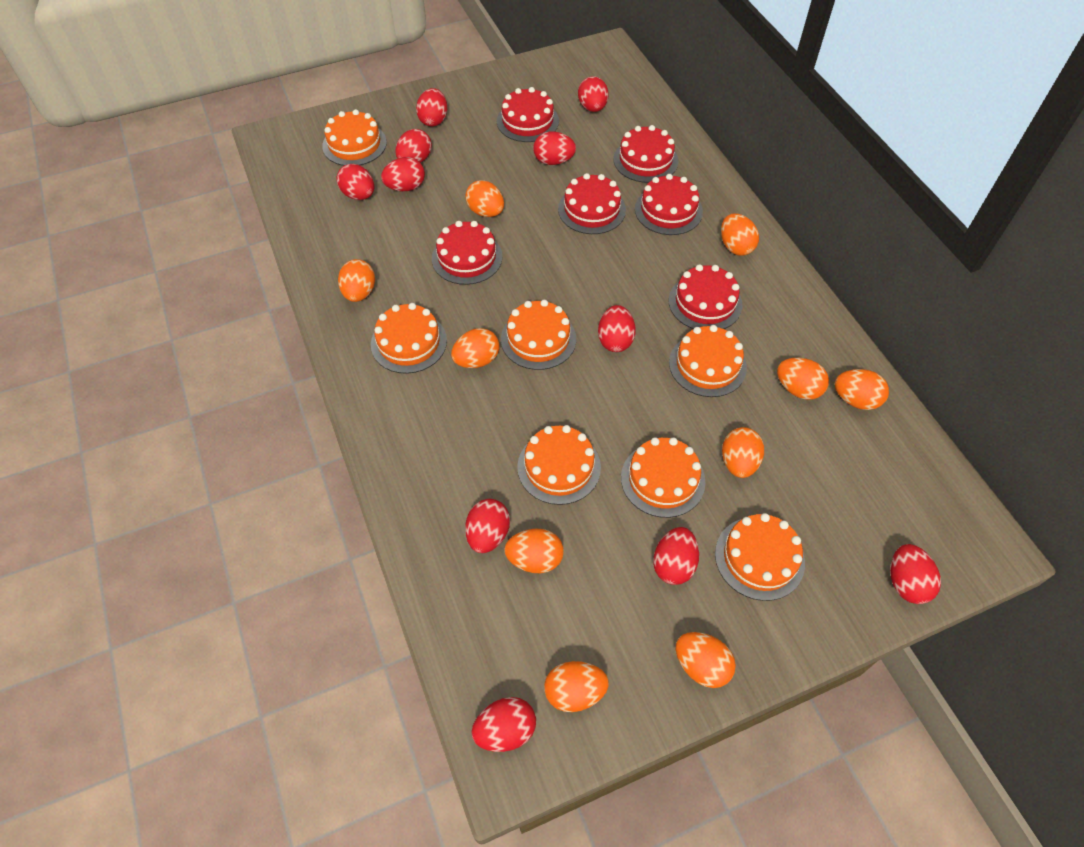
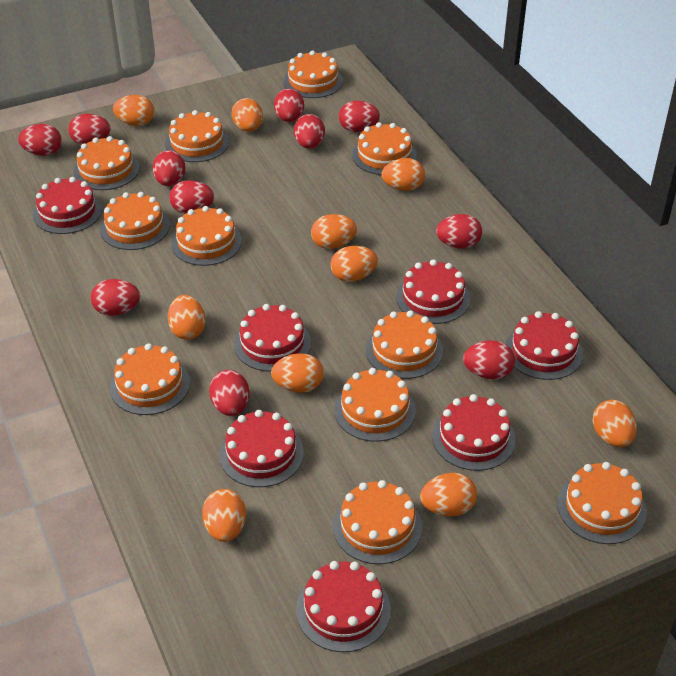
orange cake: [322,109,387,166] [371,303,447,374] [501,300,576,370] [517,425,601,505] [621,437,706,518] [669,325,747,397] [715,513,805,601] = 7 -> [73,136,139,190] [100,192,170,250] [110,343,190,415] [165,110,229,162] [171,206,242,266] [283,51,343,98] [333,480,422,564] [334,368,416,442] [352,122,417,175] [366,311,443,379] [557,462,647,544] = 11
red cake: [432,221,503,285] [497,87,559,142] [558,173,626,234] [613,125,678,183] [635,174,703,235] [669,264,742,329] = 6 -> [33,177,102,234] [219,410,304,487] [234,304,311,372] [296,561,391,652] [396,259,470,324] [432,394,516,471] [506,311,583,380] = 7

